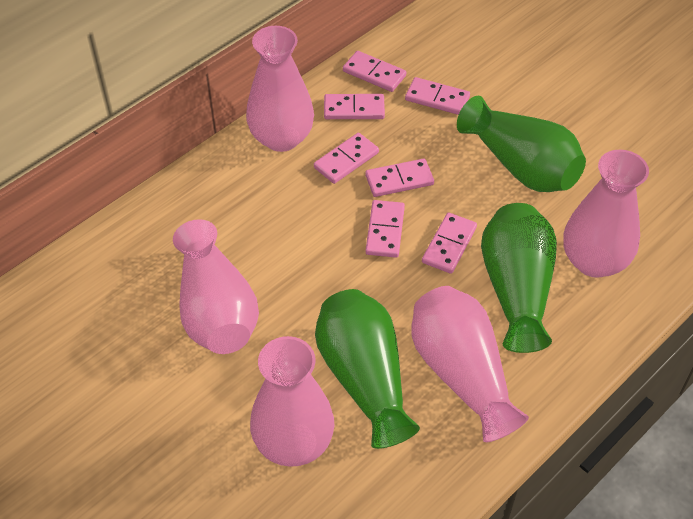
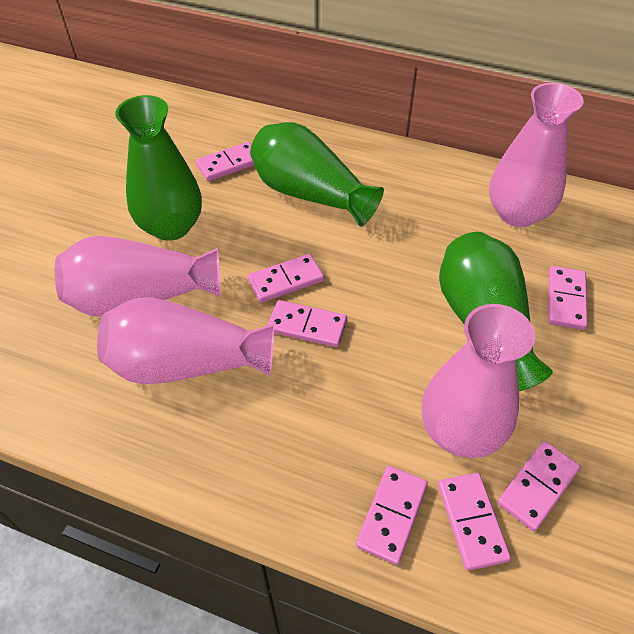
pink vase: [173,219,259,354] [246,26,314,152] [250,336,334,467] [411,286,529,442] [563,150,649,278] = 5 -> [55,236,220,317] [97,297,274,384] [422,304,535,458] [489,83,584,227] = 4

